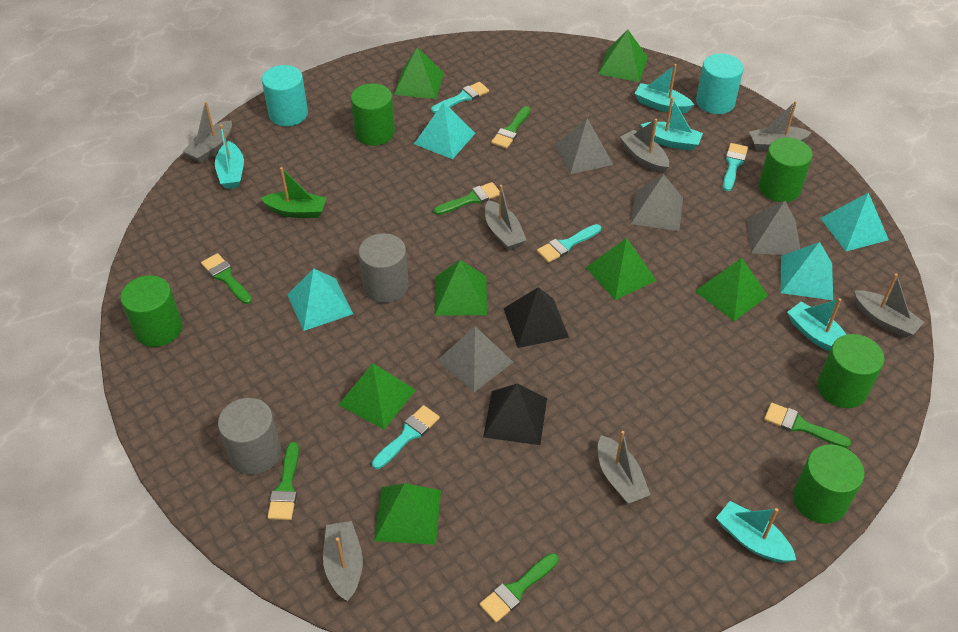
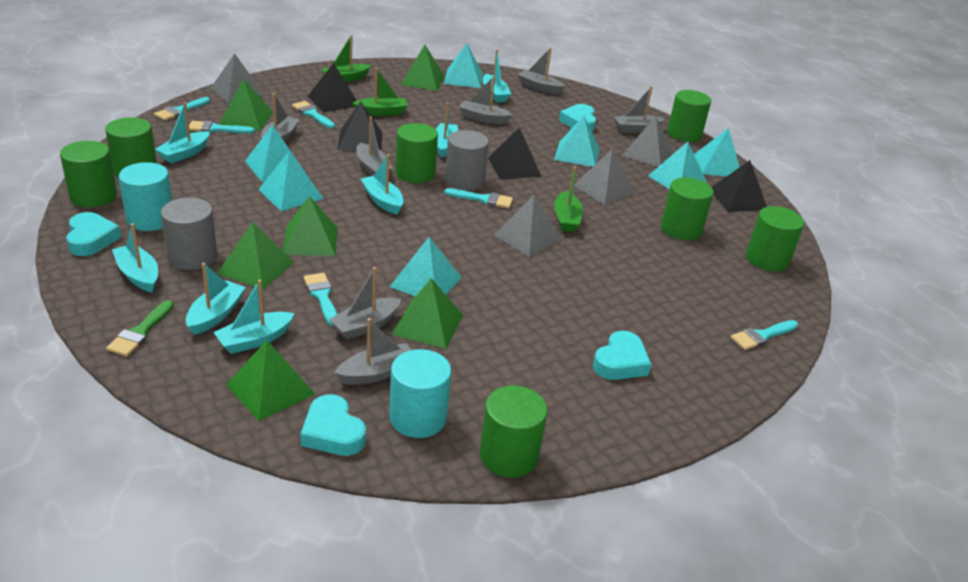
black pyramid: [483,384,547,445] [503,287,569,348] = 2 -> [308,63,357,112] [337,101,382,151] [488,127,541,179] [712,160,767,212] = 4
green boat: [261,167,326,218] = 1 -> [321,35,371,82] [352,68,408,116] [554,166,583,232] = 3
green brush: [201,253,252,304] [268,442,299,520] [434,182,500,215] [479,553,559,622] [491,106,530,149] [764,403,851,448] = 6 -> [106,300,174,357] = 1
green cylinder: [120,275,182,347] [351,83,395,146] [759,137,813,202] [793,445,865,524] [817,334,885,408] = 5 -> [60,141,117,208] [105,117,157,178] [395,123,438,183] [480,385,547,478] [661,177,714,241] [667,90,711,142] [746,206,804,272] = 7
green pyramid: [338,363,416,429] [374,483,441,545] [394,47,444,99] [435,260,487,316] [586,238,657,300] [598,30,648,82] [695,258,768,321] = 7 -> [217,221,294,290] [219,78,273,130] [226,340,315,421] [283,196,337,256] [391,278,463,349] [401,45,445,91] = 6
turquoise boat: [215,125,244,189] [634,64,694,113] [641,97,703,151] [716,501,796,563] [787,298,847,352] = 5 -> [112,223,158,293] [155,102,210,163] [186,263,246,335] [213,280,295,354] [361,154,403,215] [436,102,458,158] [483,49,511,103] = 7
turquoise brush: [372,405,440,469] [431,82,489,113] [537,224,601,263] [723,143,748,191] = 4 -> [154,97,210,121] [189,121,255,133] [292,101,335,128] [304,273,338,326] [444,188,513,208] [731,320,798,350] = 6
turquoise heart: none = 0 -> [66,212,121,256] [301,394,366,456] [559,104,596,131] [593,331,651,380] = 4
turquoise pyramid: [287,268,353,331] [414,102,475,159] [781,242,833,300] [820,193,889,251] = 4 -> [245,125,305,182] [258,151,324,211] [390,237,462,296] [444,43,483,88] [554,116,600,167] [648,142,707,189] [694,128,739,177] = 7

